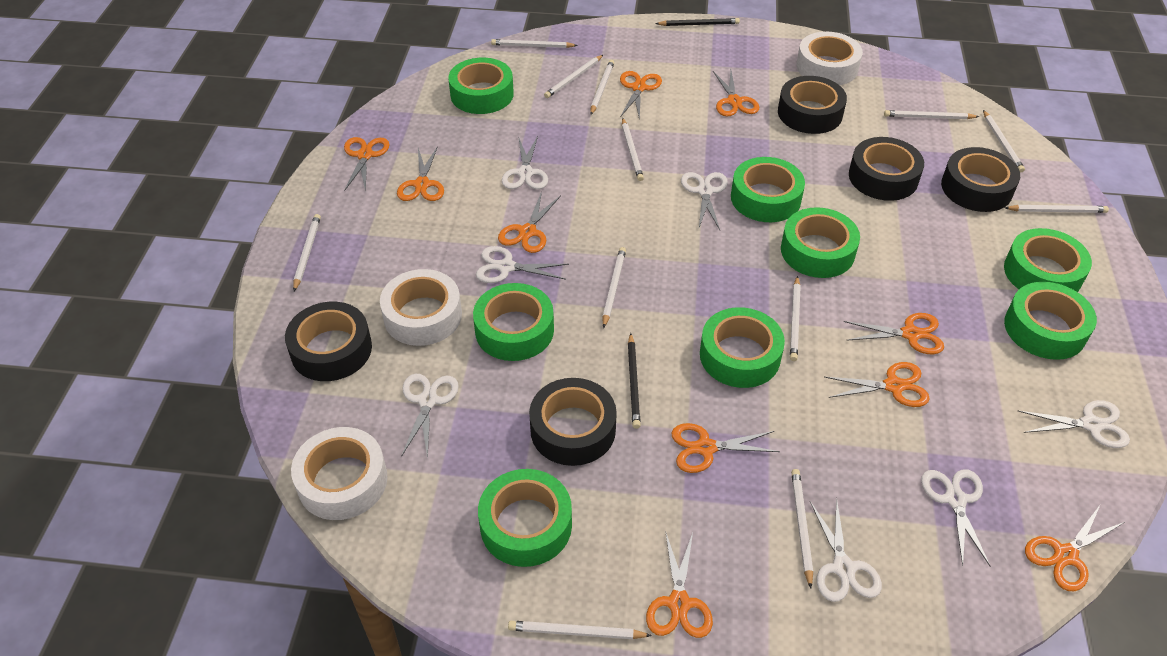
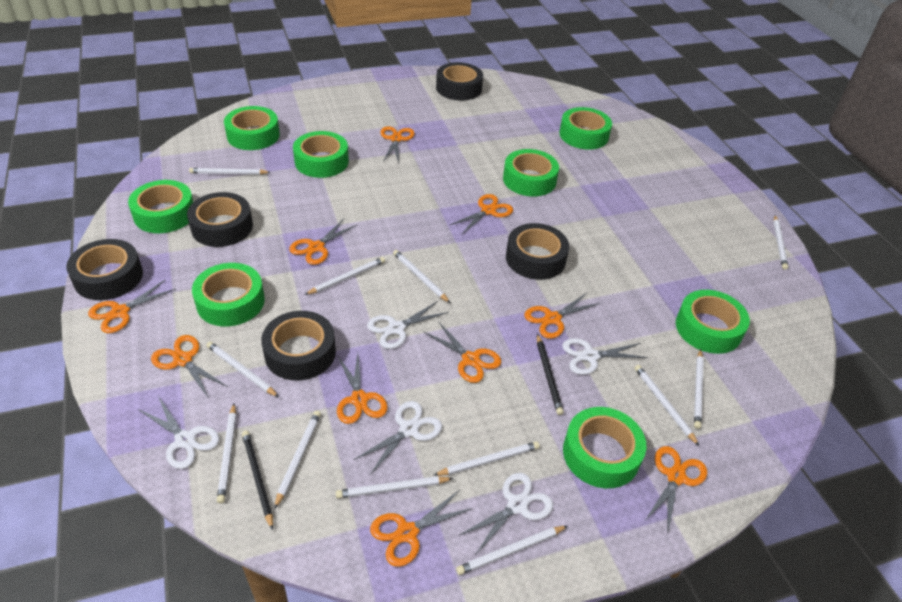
white scissors: [401,374,459,459] [476,246,569,283] [502,136,548,189] [681,172,728,230] [810,498,882,602] [921,469,991,567] [1018,400,1130,448] = 7 -> [138,396,220,469] [353,401,442,475] [367,301,449,349] [458,473,553,554] [562,338,648,375] = 5
white tape: [291,427,388,520] [380,269,462,346] [796,32,863,85] = 3 -> none = 0

